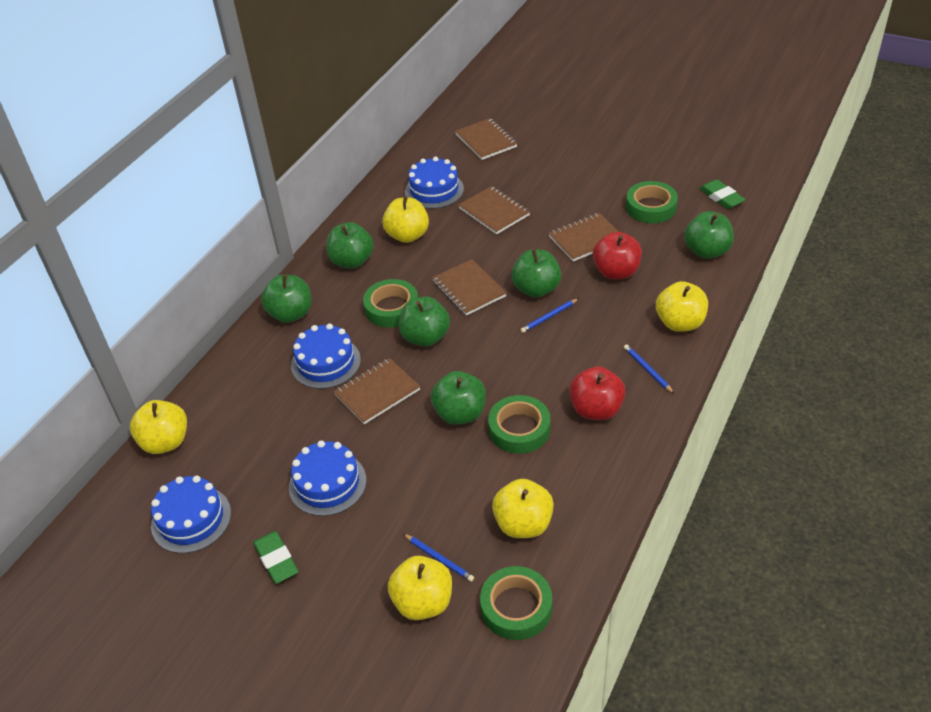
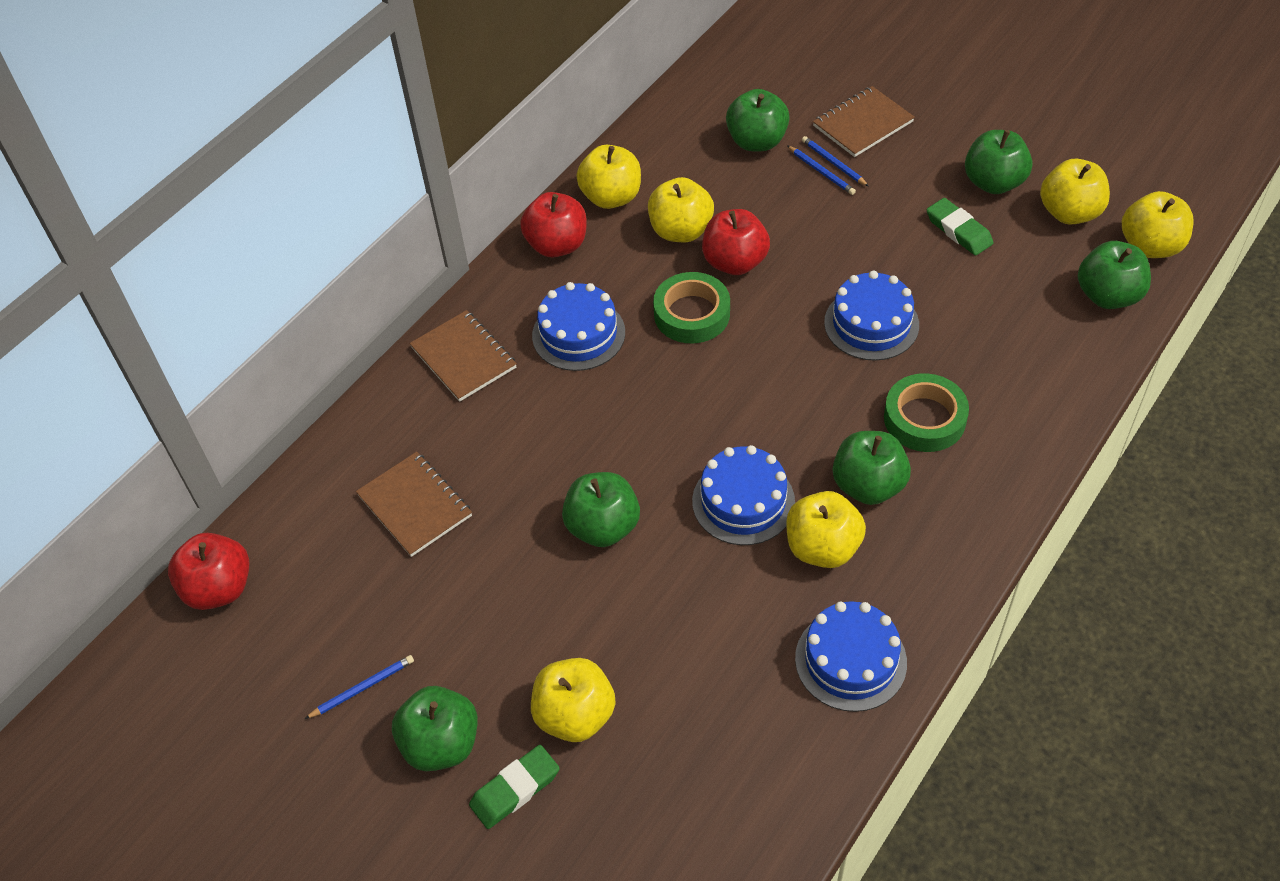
brown notebook: [333,358,420,424] [432,259,507,316] [455,118,517,160] [458,186,530,234] [548,213,619,261] = 5 -> [356,452,472,557] [409,310,517,402] [813,86,915,157] = 3
green tape: [363,279,418,328] [480,566,552,640] [488,395,550,454] [626,181,678,223] = 4 -> [653,272,730,343] [884,373,969,452] = 2
red apple: [569,366,626,420] [593,232,642,279] = 2 -> [168,533,249,610] [520,192,587,257] [702,209,770,275] = 3
yellow apple: [130,400,187,454] [382,196,429,243] [388,556,452,620] [492,479,554,538] [656,281,708,332] = 5 -> [531,658,615,742] [576,145,641,209] [648,177,714,242] [786,491,866,568] [1040,159,1110,225] [1122,191,1194,258] = 6

